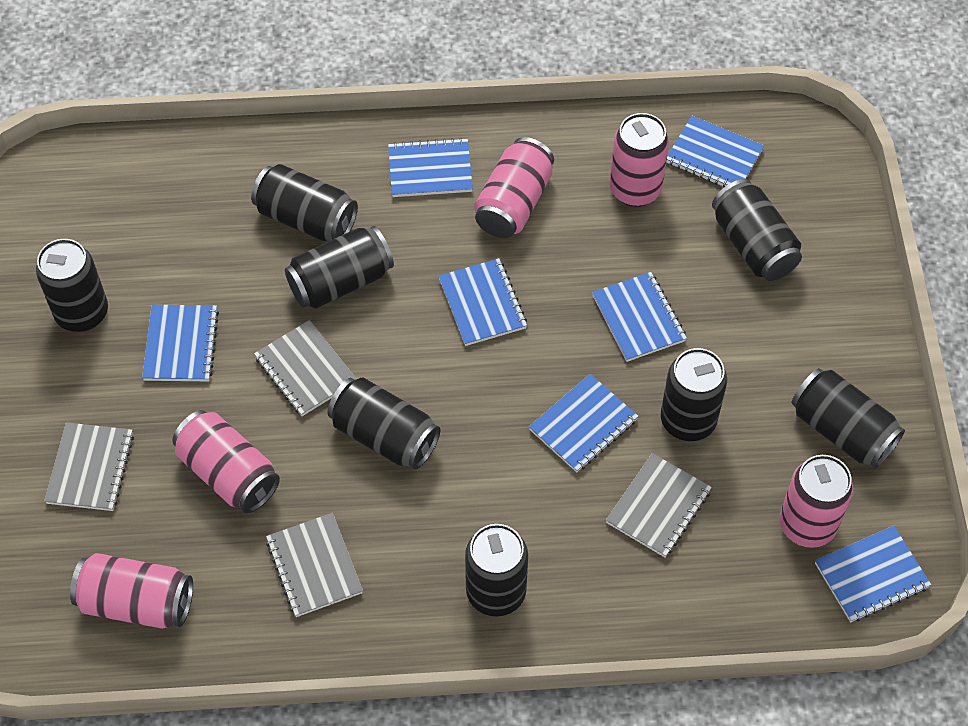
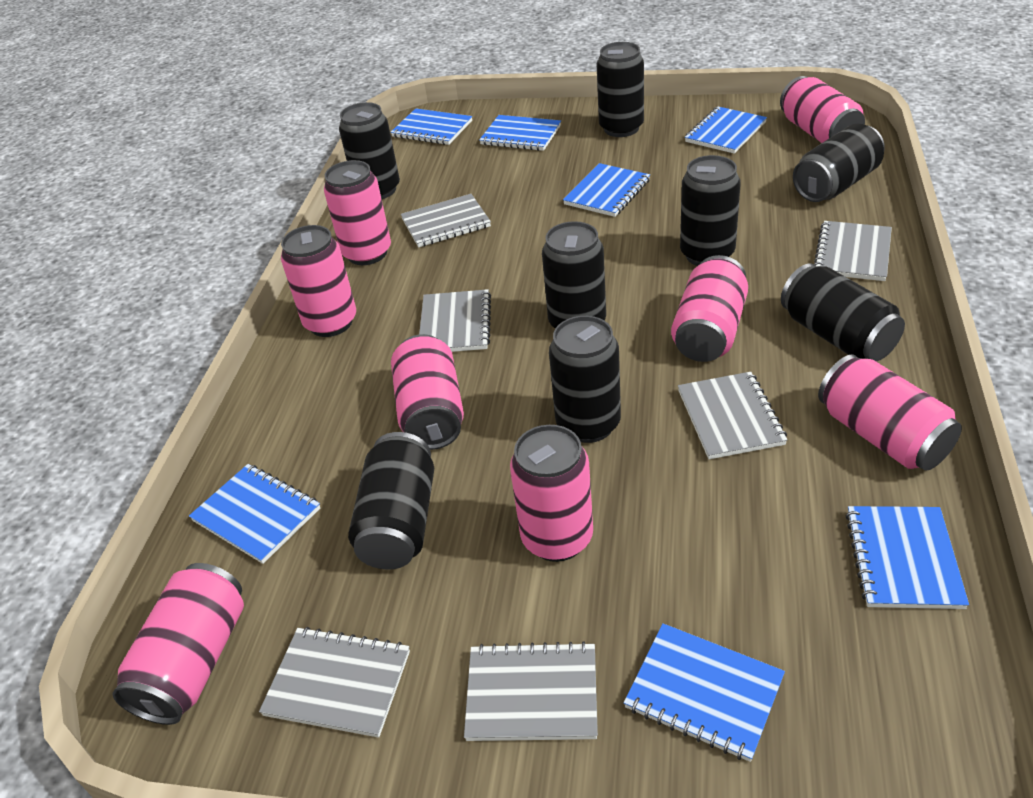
grey notebook: [44,422,134,511] [254,320,356,416] [266,513,363,617] [606,453,712,557] = 4 -> [259,627,410,738] [401,194,491,248] [419,289,491,352] [464,641,598,741] [678,372,787,459] [814,221,892,281] = 6
pink can: [70,553,193,629] [172,410,280,513] [474,137,554,238] [610,113,669,207] [779,455,853,548] = 5 -> [113,563,244,725] [281,225,356,337] [324,160,391,265] [391,334,464,450] [510,425,593,562] [671,255,748,362] [780,76,865,143] [818,354,962,471] = 8

